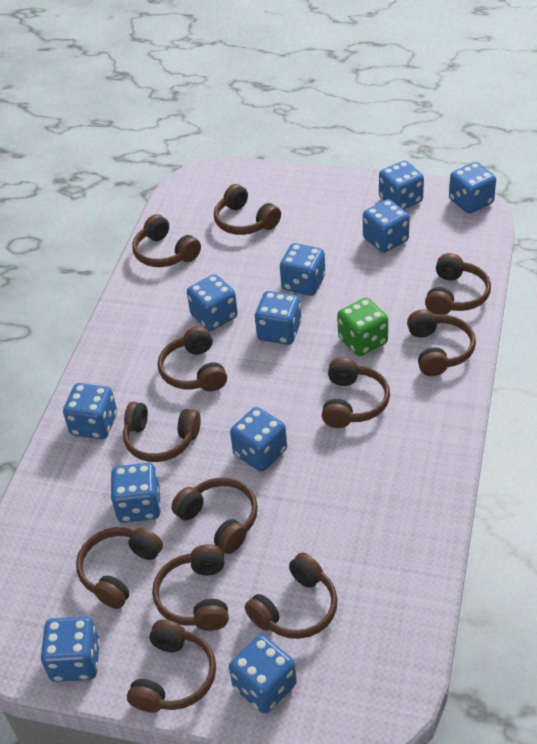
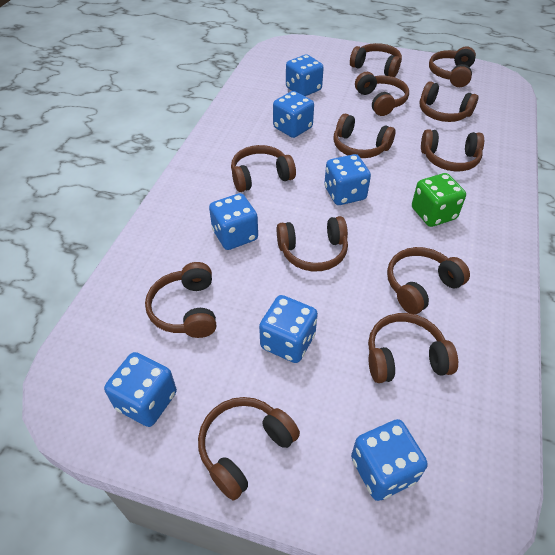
blue dice: [41,617,100,682] [63,383,117,439] [111,463,161,523] [187,274,238,331] [229,635,297,713] [230,407,287,472] [255,291,302,345] [280,243,325,296] [363,199,410,253] [379,161,424,210] [449,162,496,214] = 11 -> [104,352,177,427] [209,193,258,250] [259,295,318,363] [273,91,314,138] [286,54,324,96] [324,154,371,205] [351,419,428,501] = 7

